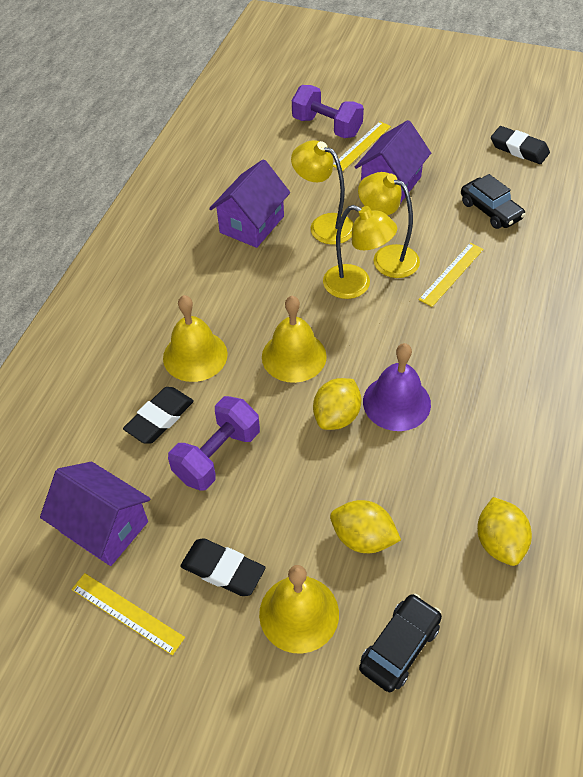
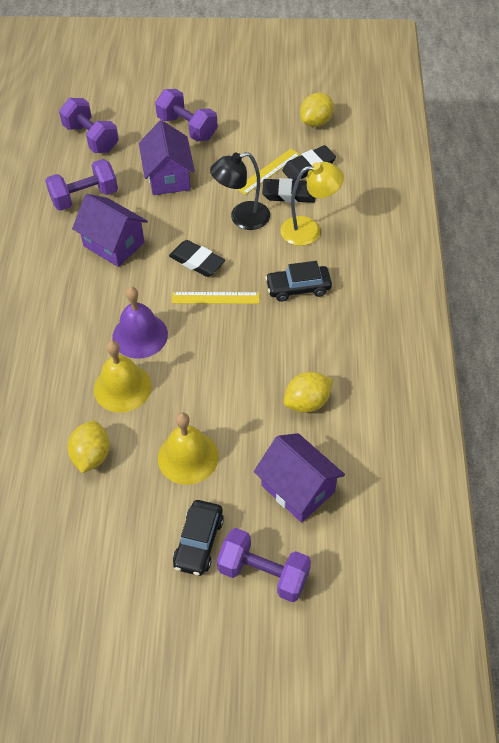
black lamp: none = 0 -> [210,152,270,230] = 1
purple dumbbell: [168,396,260,491] [292,85,364,138] = 2 -> [45,159,118,211] [59,98,119,153] [155,89,218,142] [217,528,311,602] = 4
yellow bell: [163,295,227,382] [259,565,339,654] [262,296,327,383] = 3 -> [94,340,152,413] [158,412,218,485] = 2
yellow lamp: [291,140,353,245] [323,205,397,299] [358,172,420,278] = 3 -> [280,162,344,246] = 1
yellow ruler: [71,573,185,655] [333,122,391,171] [418,243,484,307] = 3 -> [172,292,259,304] [237,149,300,195] = 2

